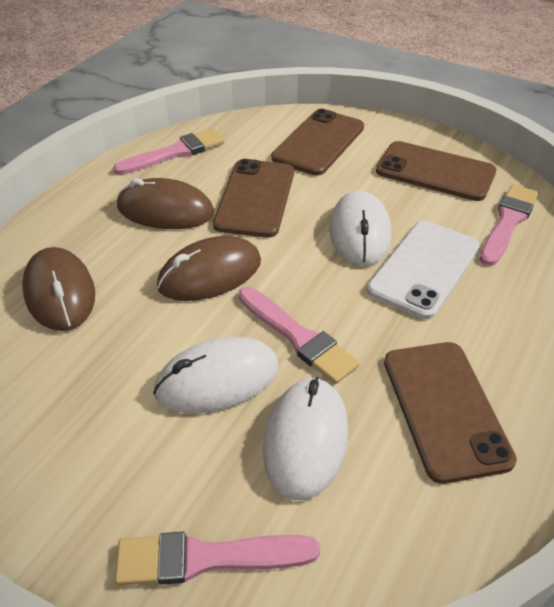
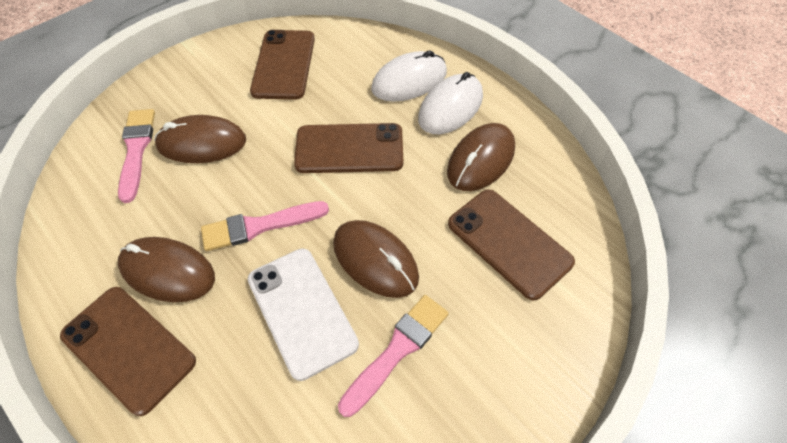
brown mouse: [22,247,95,331] [117,178,214,229] [157,236,261,301] = 3 -> [118,237,215,302] [154,115,246,163] [333,220,419,298] [447,123,515,191] = 4
pink brush: [113,128,225,175] [115,532,320,585] [238,287,360,384] [480,184,539,266] = 4 -> [118,109,155,203] [201,201,329,251] [338,295,449,417] = 3
white mouse: [153,337,279,413] [263,377,348,500] [329,191,392,266] = 3 -> [371,50,447,102] [418,72,483,134] = 2

